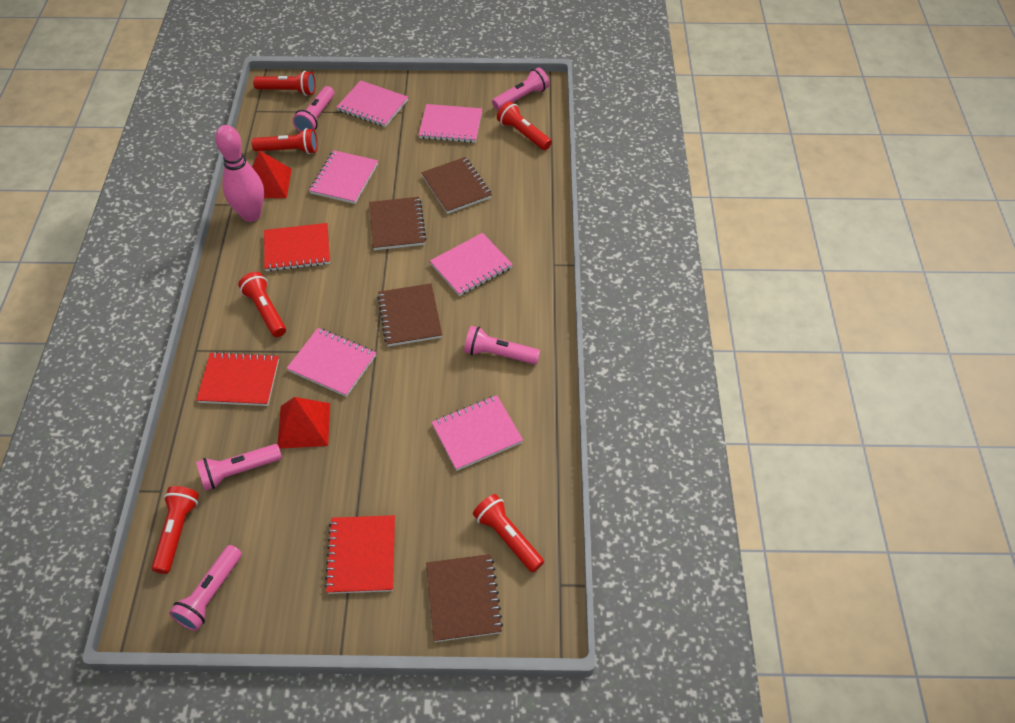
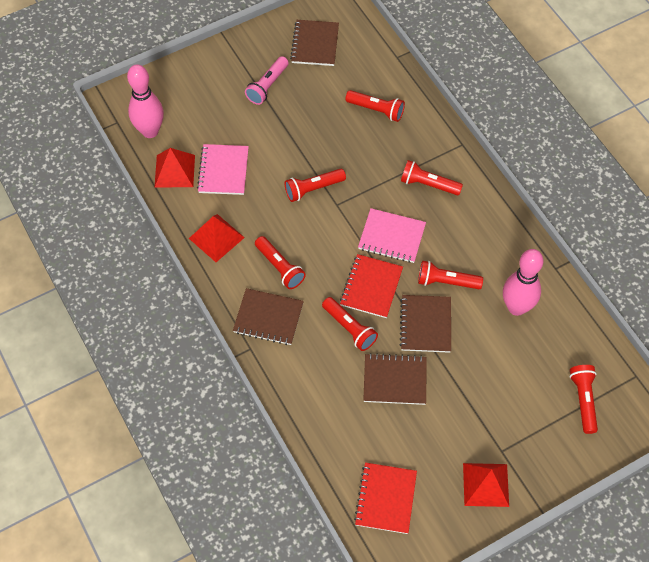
pink bowling pin: [215,125,264,222] = 1 -> [127,64,164,138] [503,249,543,316] = 2
pink flashlight: [169,545,242,631] [196,444,282,490] [293,86,334,132] [464,326,540,364] [492,67,549,110] = 5 -> [245,56,289,105] = 1
pink notebook: [287,328,376,397] [309,150,378,204] [336,80,408,127] [419,104,482,143] [430,233,513,296] [431,395,523,471] = 6 -> [197,144,249,195] [358,208,426,263] = 2
red flashlight: [152,486,199,574] [238,272,286,337] [252,128,317,154] [253,71,315,96] [473,494,544,572] [497,101,552,150] = 6 -> [255,236,306,289] [285,169,346,202] [322,297,378,351] [345,90,405,122] [401,160,463,196] [418,261,483,289] [569,365,598,434] = 7
red notebook: [196,352,279,406] [264,223,330,272] [324,515,395,594] = 3 -> [340,254,403,318] [354,462,417,534] = 2
red pyramid: [252,150,292,198] [278,397,330,449] = 2 -> [155,148,195,187] [189,214,245,262] [463,463,509,507] = 3

